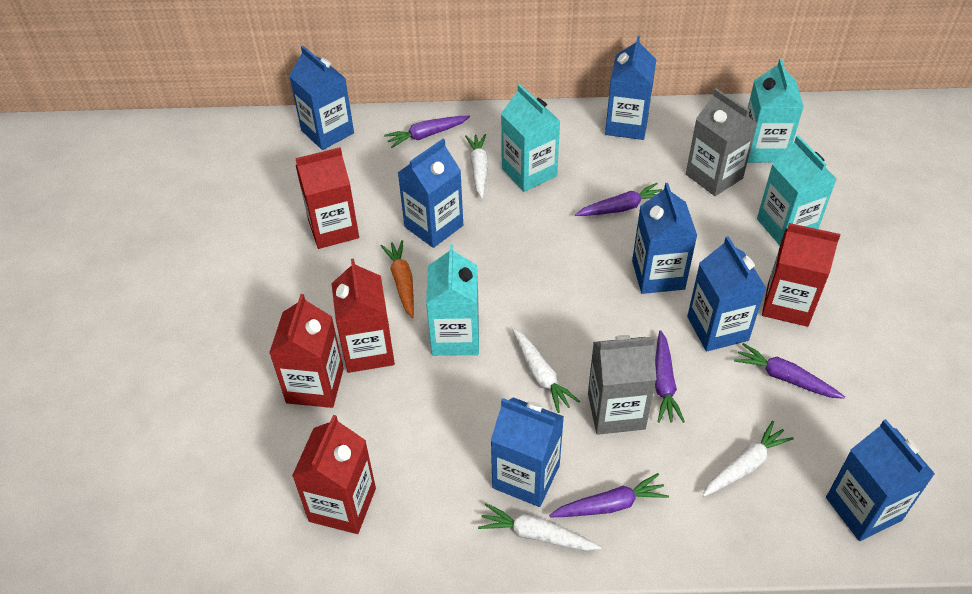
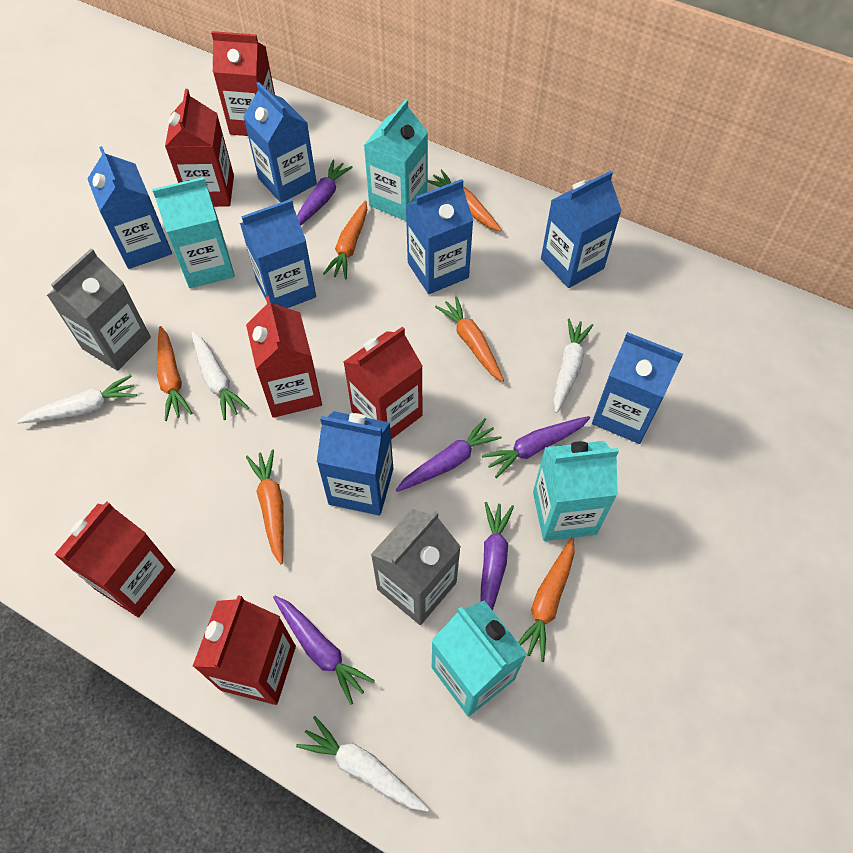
orange carrot: [380,240,414,318] = 1 -> [157,326,192,421] [246,449,284,564] [323,201,367,279] [428,169,502,231] [435,296,504,382] [518,538,575,662] = 6
red carton: [269,294,344,408] [292,415,376,534] [295,147,359,249] [331,258,395,373] [762,223,840,327] = 5 -> [54,501,175,617] [165,89,234,207] [192,595,296,705] [211,31,275,136] [246,296,322,418] [344,327,423,439] = 6

